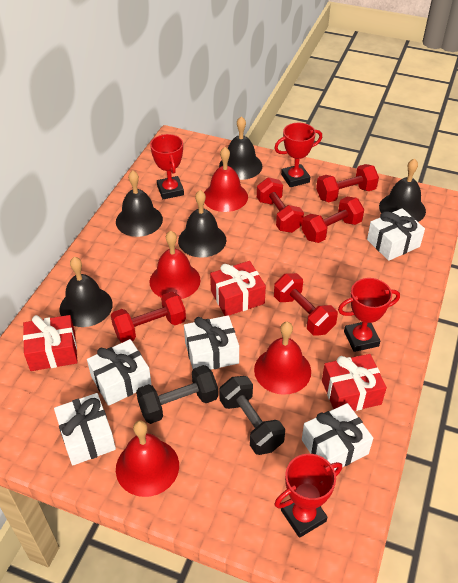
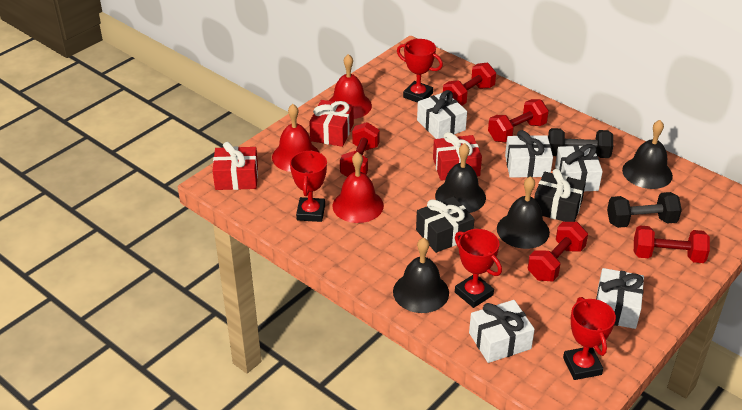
black bell: [59,257,113,327] [116,170,163,237] [178,190,226,258] [219,116,262,180] [379,158,426,222] = 5 -> [393,238,449,313] [435,143,486,213] [497,176,550,249] [622,120,673,189] = 4
black gift: none = 0 -> [416,196,474,253] [534,169,586,222] = 2
red bell: [116,420,179,497] [149,231,201,299] [204,147,248,212] [254,322,311,395] = 4 -> [272,104,320,172] [329,54,372,119] [333,152,384,223] = 3

